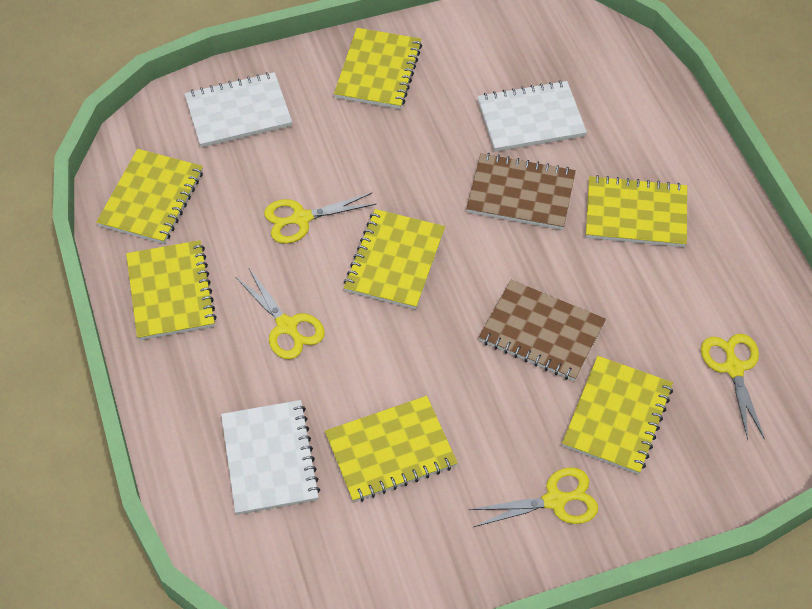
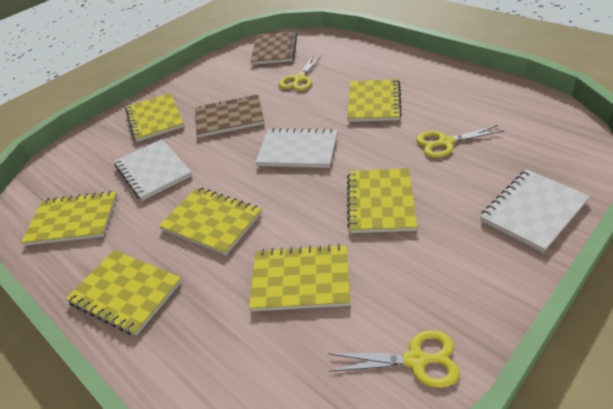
yellow scissors: [236,268,325,360] [264,193,376,244] [469,467,598,527] [701,334,765,440] = 4 -> [279,55,322,91] [329,330,460,388] [416,125,504,158] = 3

